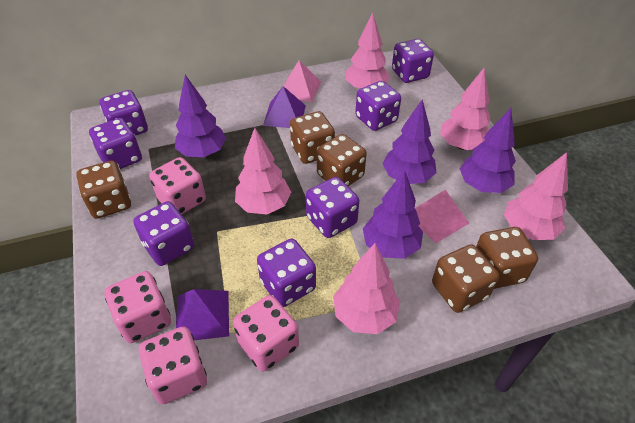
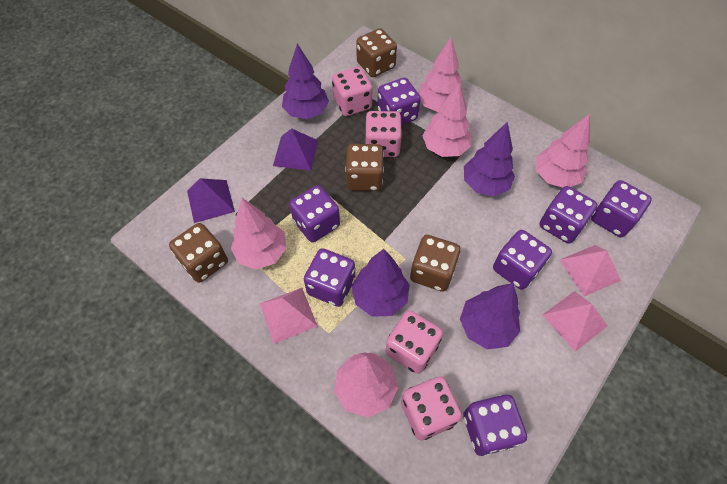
brown dice: [76,160,131,219] [290,111,335,164] [317,134,367,186] [432,244,499,313] [476,227,538,289] = 5 -> [169,223,228,283] [345,144,384,191] [356,28,397,77] [410,235,461,292] = 4
pink pyramid: [284,60,321,102] [415,190,469,243] = 2 -> [260,288,318,344] [542,291,608,352] [560,245,621,296] = 3

